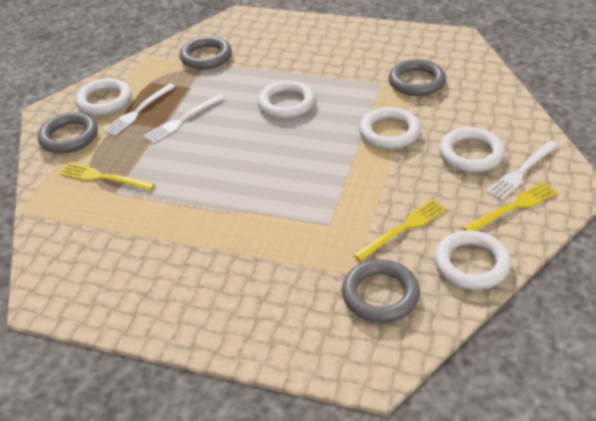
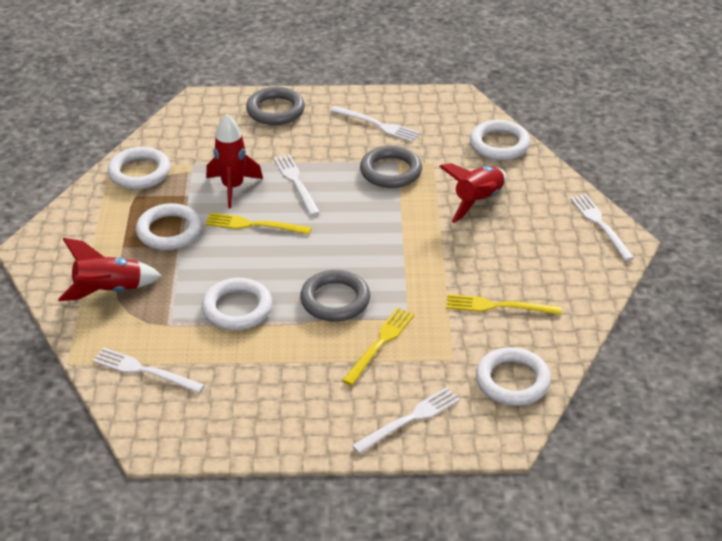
grey ring: [38,112,98,153] [179,36,232,69] [342,259,420,323] [389,59,446,96] = 4 -> [246,87,305,125] [300,270,370,322] [360,146,422,188] = 3
red rocket: none = 0 -> [58,238,162,301] [206,114,263,208] [439,163,507,223] = 3
white fork: [103,83,176,136] [144,94,225,144] [486,140,559,200] = 3 -> [93,348,205,393] [274,154,320,216] [331,106,420,142] [352,387,460,454] [570,194,634,261] = 5

